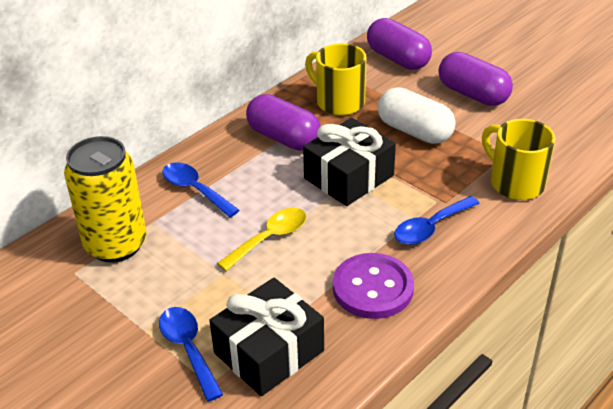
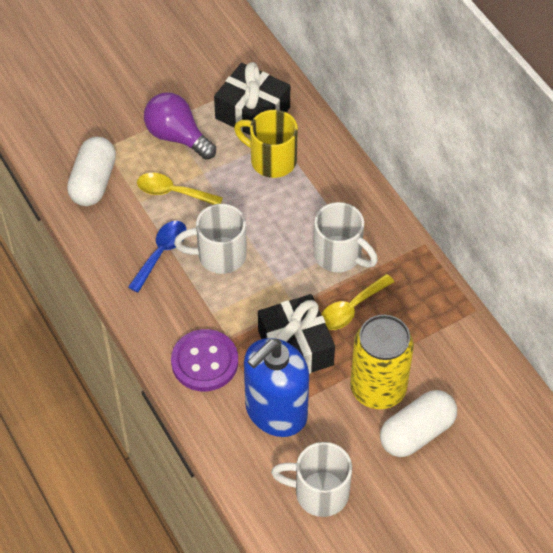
blue soap dispenser: none = 0 -> [244,338,309,437] = 1
blue spoon: [159,307,223,402] [162,162,240,217] [394,196,480,245] = 3 -> [128,221,187,293] = 1
purple capsule: [246,94,321,151] [367,18,432,70] [439,52,513,106] = 3 -> none = 0
purple light bulb: none = 0 -> [144,92,216,160] = 1
white capsule: [378,87,456,144] = 1 -> [67,137,116,206] [380,390,457,457] = 2
white mug: none = 0 -> [174,204,247,274] [271,442,352,517] [313,202,378,272] = 3
yellow mug: [305,43,367,116] [482,119,555,200] = 2 -> [234,110,298,178] = 1
yellow spoon: [217,208,306,271] = 1 -> [137,173,223,205] [321,274,394,330] = 2

